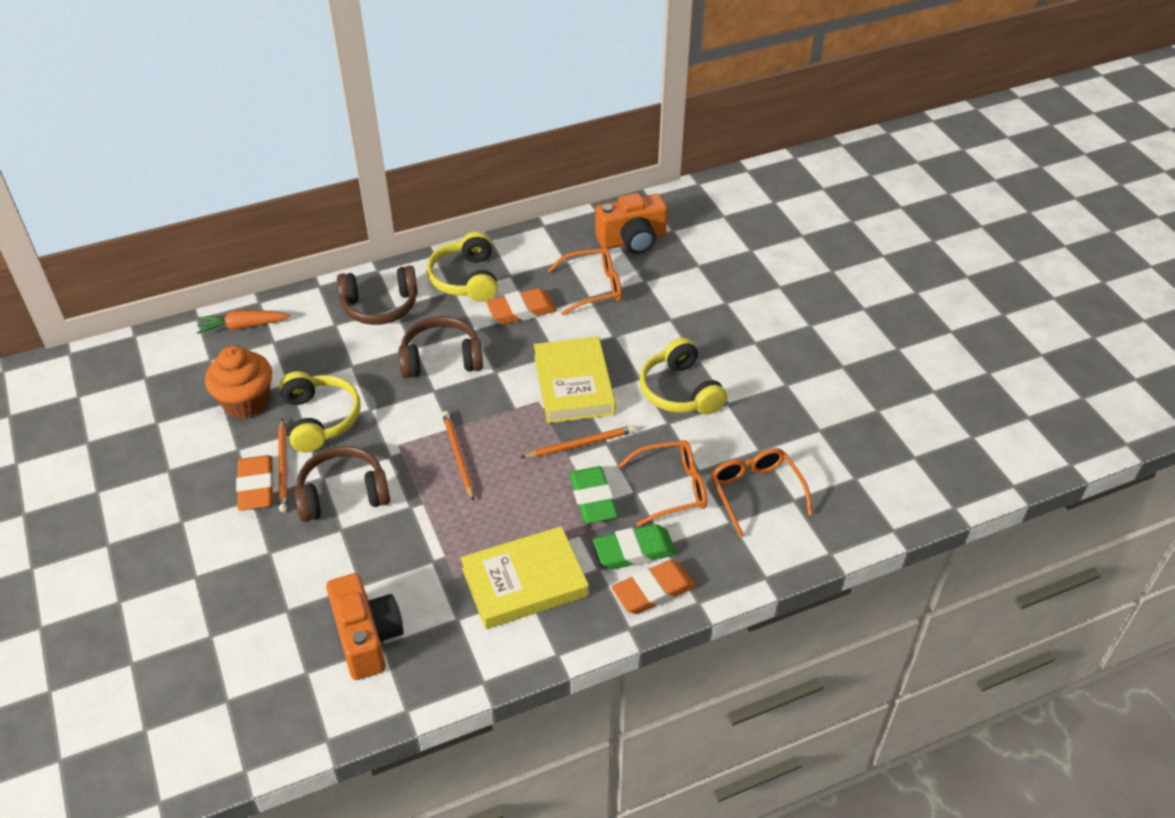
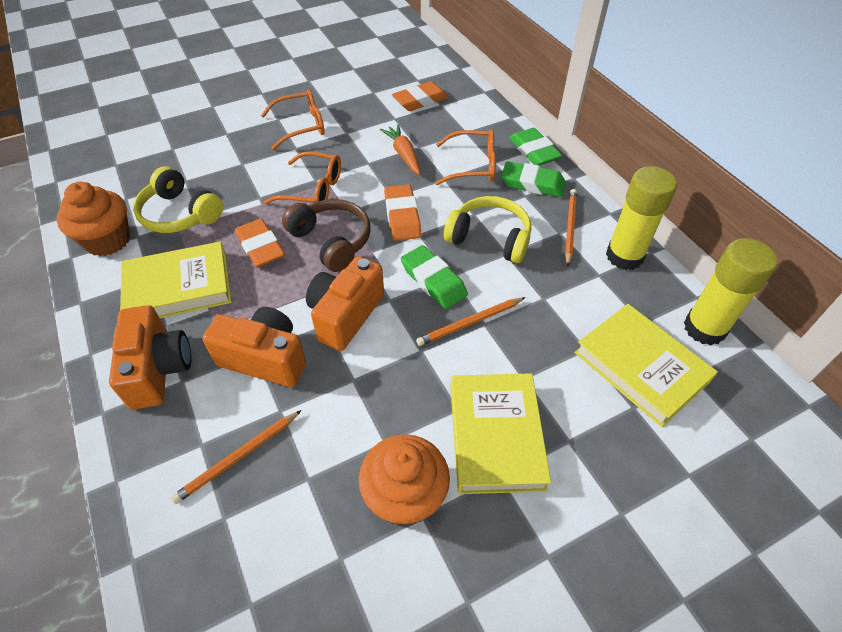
brown headphones: [294,446,390,522] [337,266,418,325] [399,316,483,378] = 3 -> [282,199,371,272] = 1
green eraser: [569,466,618,523] [593,524,677,569] = 2 -> [401,245,468,309] [501,161,566,197] [509,128,563,166] = 3
orange camera: [326,573,404,680] [595,193,668,254] = 2 -> [109,305,191,410] [202,307,306,387] [306,256,384,351] = 3
orange cupcake: [205,346,272,419] = 1 -> [56,182,130,256] [359,434,450,526] = 2
yellow book: [461,526,589,629] [534,336,616,423] = 2 -> [120,241,232,318] [450,373,551,494] [575,304,718,427] = 3
yellow glue stick: none = 0 -> [606,166,677,270] [684,238,778,345] = 2
yellow headphones: [279,371,361,453] [427,232,498,302] [640,338,727,415] = 3 -> [133,166,223,233] [444,196,531,263] = 2

